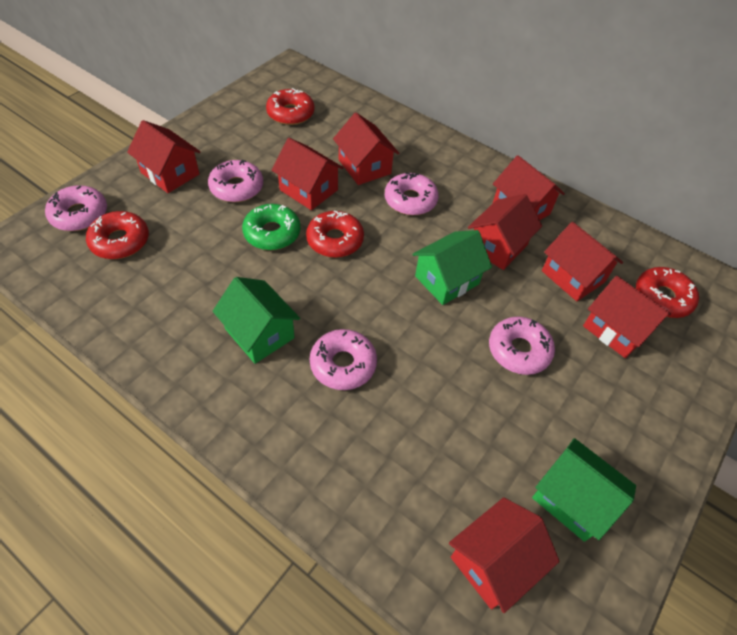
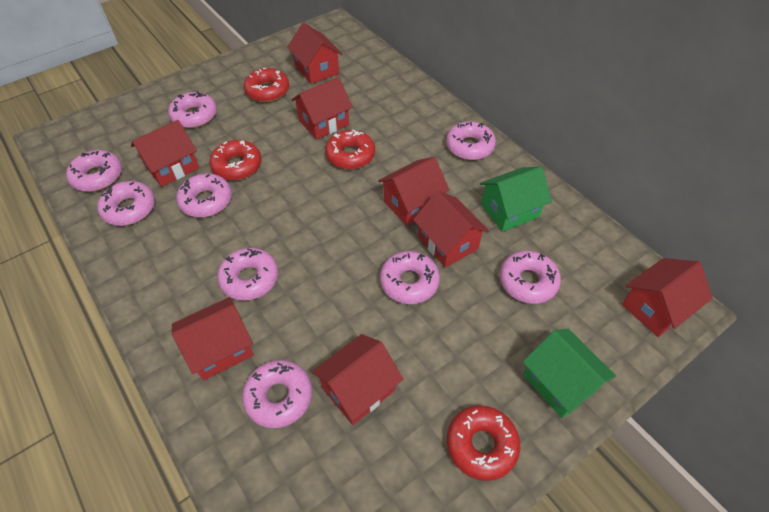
green donut: [242,204,301,250] = 1 -> none = 0
green house: [212,277,300,364] [412,230,492,305] [532,438,636,542] = 3 -> [480,166,552,232] [523,329,616,418] = 2
pink donut: [45,185,107,231] [208,160,263,202] [310,329,377,390] [385,173,439,215] [489,317,555,375] = 5 -> [66,150,122,192] [97,181,155,226] [168,91,217,128] [176,174,232,218] [217,248,278,301] [242,360,312,428] [380,251,440,304] [446,121,496,160] [499,251,561,304] = 9

